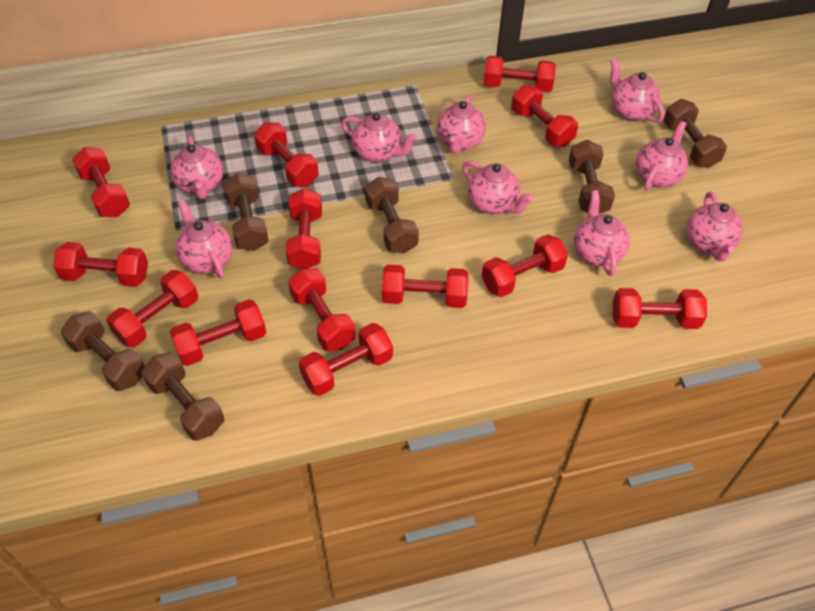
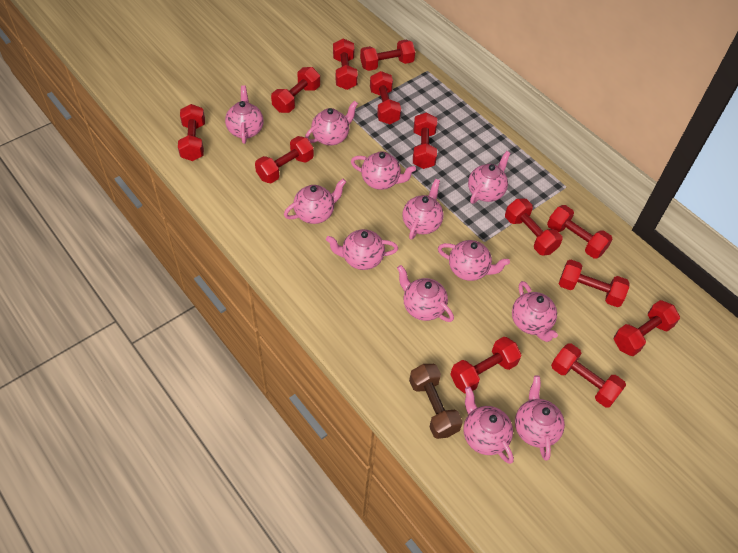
brown dumbbell: [61,311,145,391] [142,352,224,441] [224,173,269,251] [365,177,419,254] [569,140,615,214] [663,99,727,168] = 6 -> [409,364,463,439] = 1
pink teapot: [170,136,223,199] [176,200,233,279] [341,113,417,163] [437,95,486,154] [463,161,533,214] [574,190,630,276] [610,59,665,123] [636,121,688,190] [686,192,743,261] = 9 -> [225,86,264,144] [284,179,346,224] [305,101,358,146] [326,229,398,270] [351,151,416,190] [397,265,454,322] [402,179,444,239] [438,240,510,281] [463,386,514,464] [468,151,510,204] [512,281,558,342] [515,376,565,461] = 12

